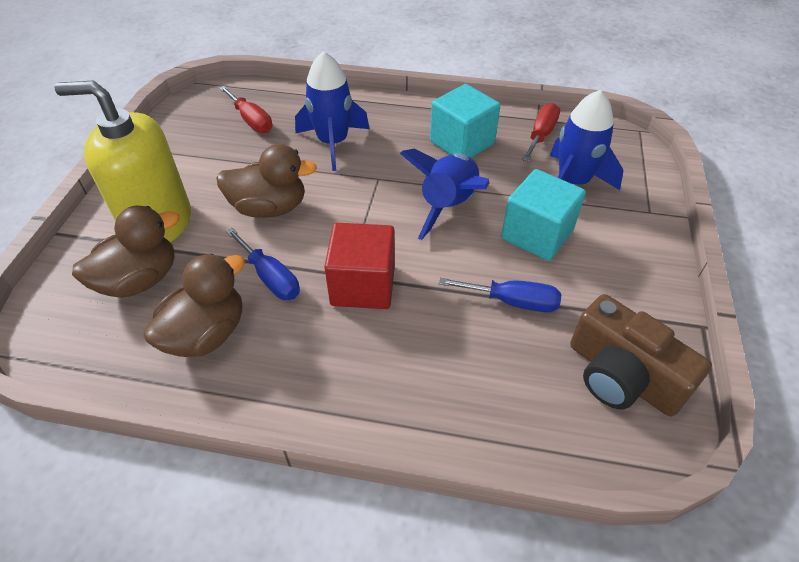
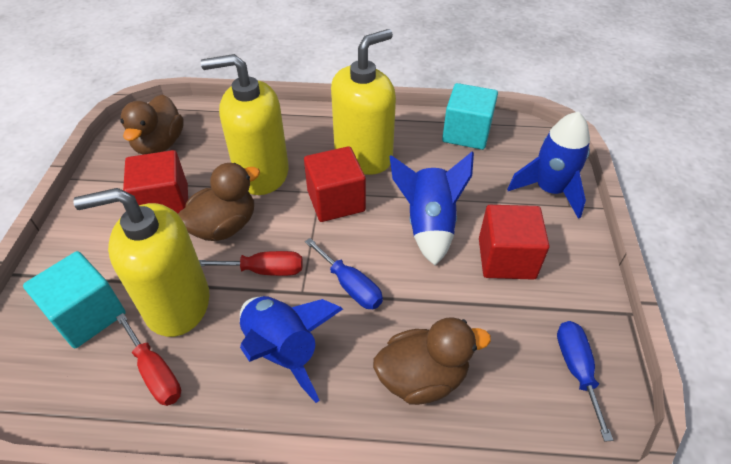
brown camera: [570,294,712,416] = 1 -> none = 0
red cube: [324,223,395,309] = 1 -> [123,150,188,214] [304,146,366,222] [479,205,549,280] = 3
yellow soap dispenser: [54,80,191,243] = 1 -> [73,188,209,337] [201,54,289,195] [331,29,396,175] = 3

